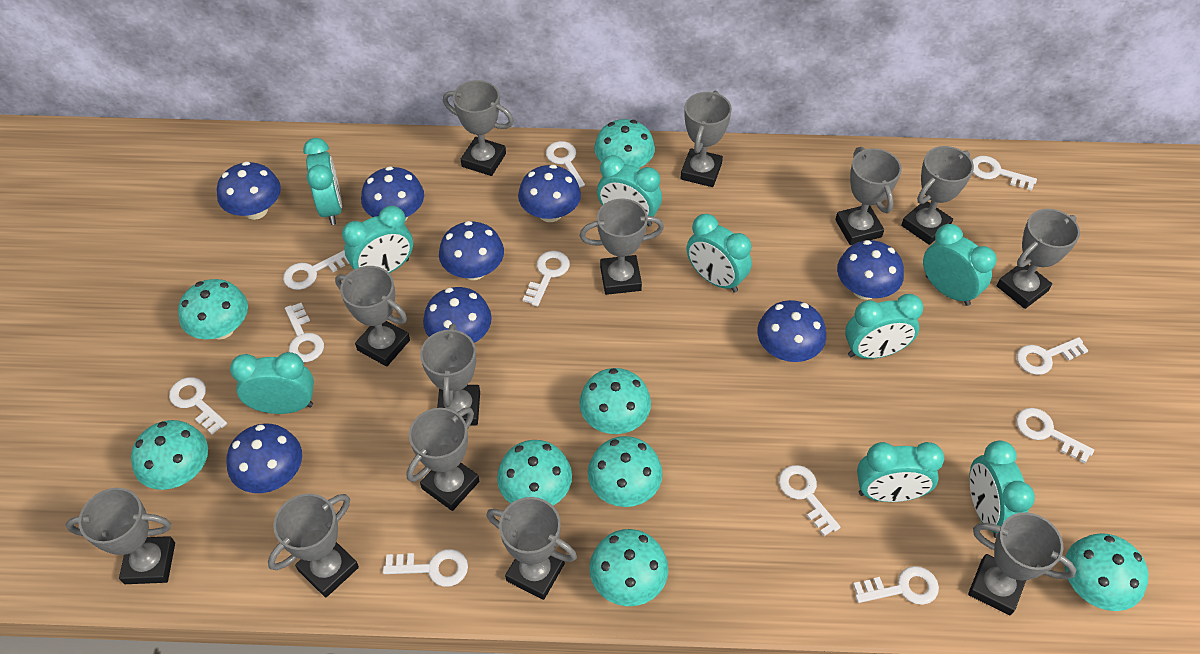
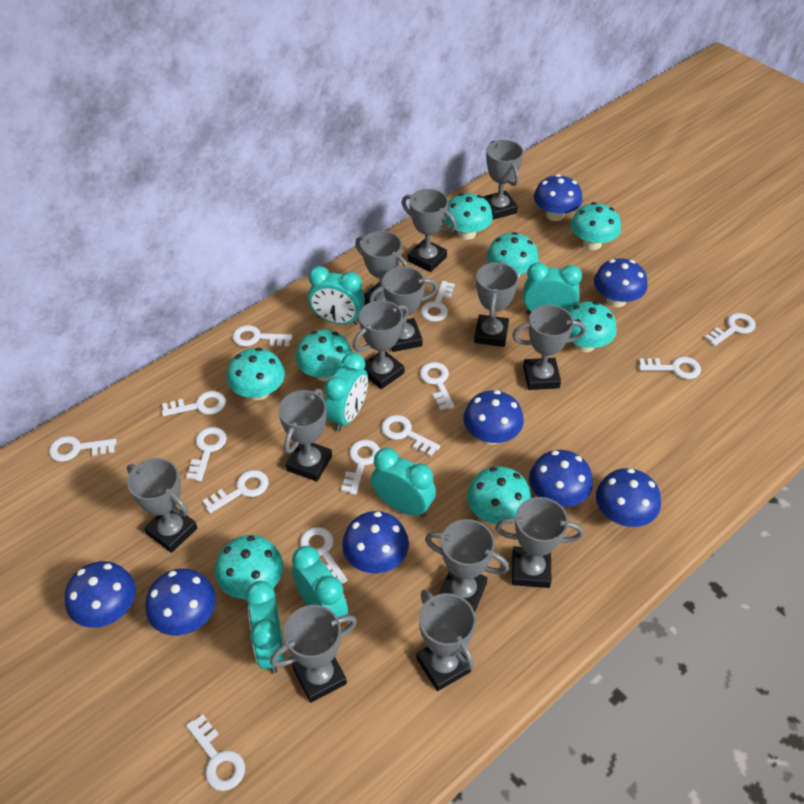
turquoise clock: [230,352,314,414] [303,138,342,225] [342,206,413,273] [597,155,662,226] [687,214,752,293] [845,294,923,359] [857,442,944,502] [923,224,997,306] [969,440,1035,538] = 9 -> [246,581,285,674] [292,546,348,617] [308,266,365,325] [324,352,368,432] [371,448,436,517] [523,262,582,315] = 6
white key: [169,377,227,434] [283,250,350,290] [285,303,324,362] [383,549,468,587] [523,251,570,306] [546,141,585,188] [779,465,841,536] [853,566,939,605] [972,156,1037,190] [1016,408,1094,463] [1017,337,1089,375] = 11 -> [49,436,116,462] [162,391,226,416] [186,427,227,481] [186,714,245,791] [203,470,269,513] [232,325,292,346] [300,527,348,584] [341,440,380,495] [381,415,440,457] [420,362,455,410] [421,281,455,322] [639,357,701,379] [705,313,756,346] = 13

